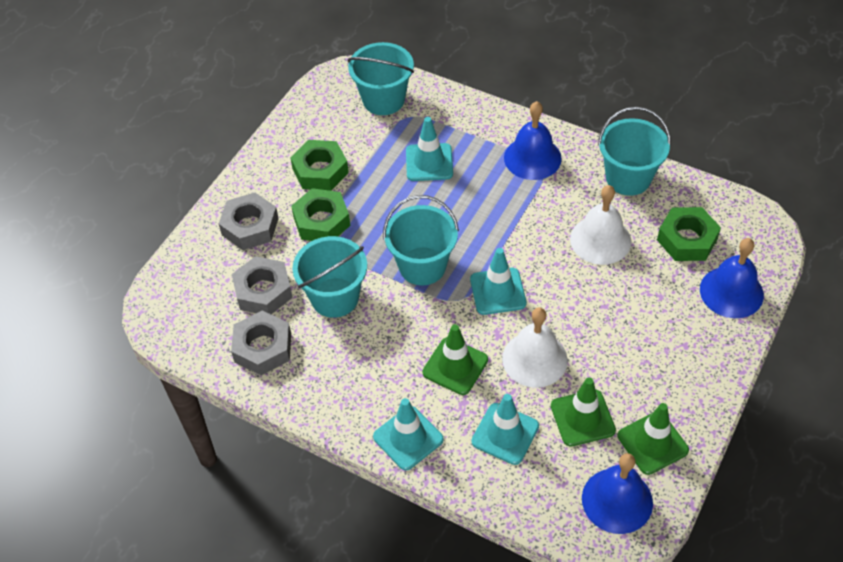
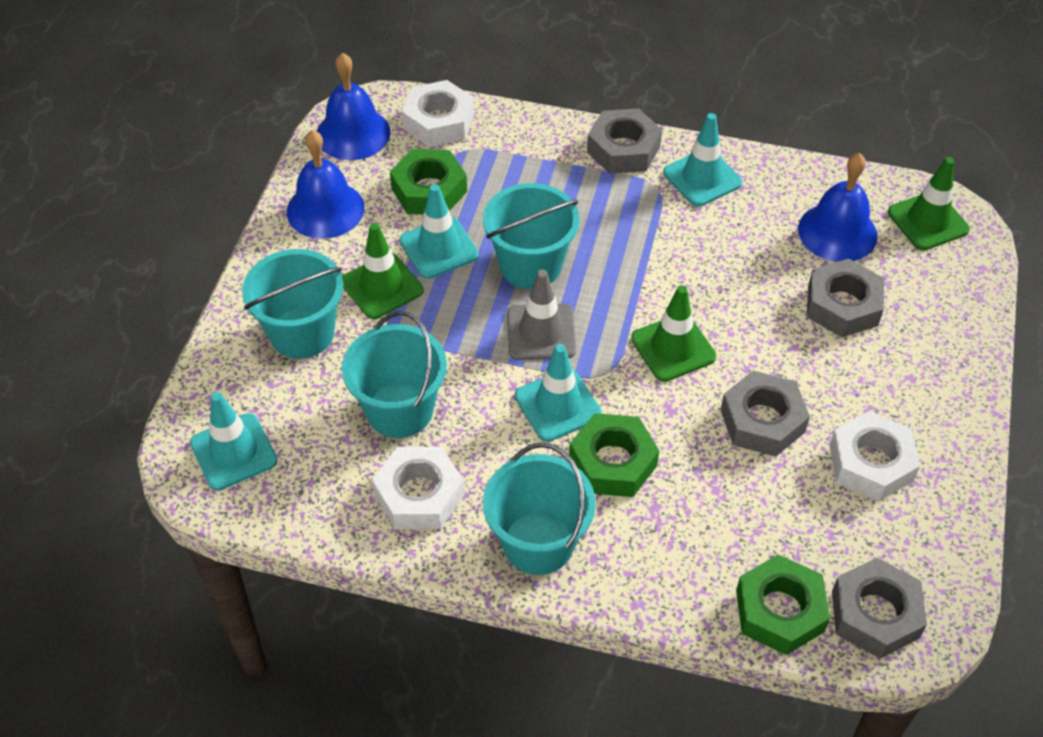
grey nut: [219,193,279,250] [231,310,291,375] [232,256,293,314] = 3 -> [587,108,662,174] [721,371,810,457] [807,258,884,337] [832,558,927,659] = 4
grey traffic cone: none = 0 -> [507,270,576,360] = 1
white bell: [502,307,568,388] [570,185,631,265] = 2 -> none = 0
white nut: none = 0 -> [372,447,464,529] [402,80,474,147] [829,411,920,501] = 3

